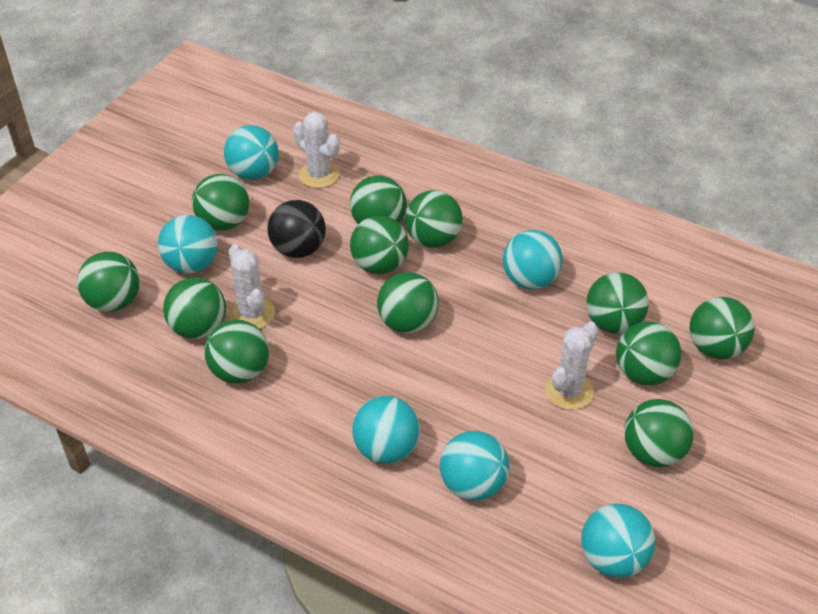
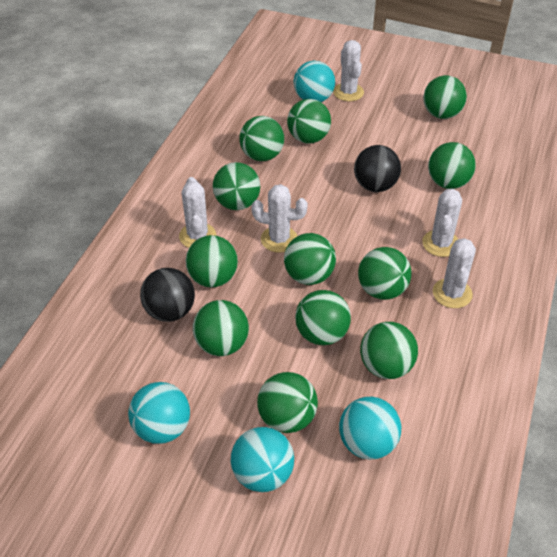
black ball: [267,200,326,258] = 1 -> [140,268,195,322] [354,145,401,192] = 2
turquoise ball: [158,215,218,274] [224,125,279,180] [352,396,420,464] [440,431,509,501] [503,230,563,290] [581,504,655,578] = 6 -> [128,382,190,444] [231,427,294,492] [294,61,335,102] [339,397,401,460] = 4
white cactus: [229,244,275,329] [293,111,340,188] [545,321,598,410] = 3 -> [179,177,216,248] [251,184,308,253] [333,40,364,101] [422,189,462,257] [433,238,476,308] = 5

